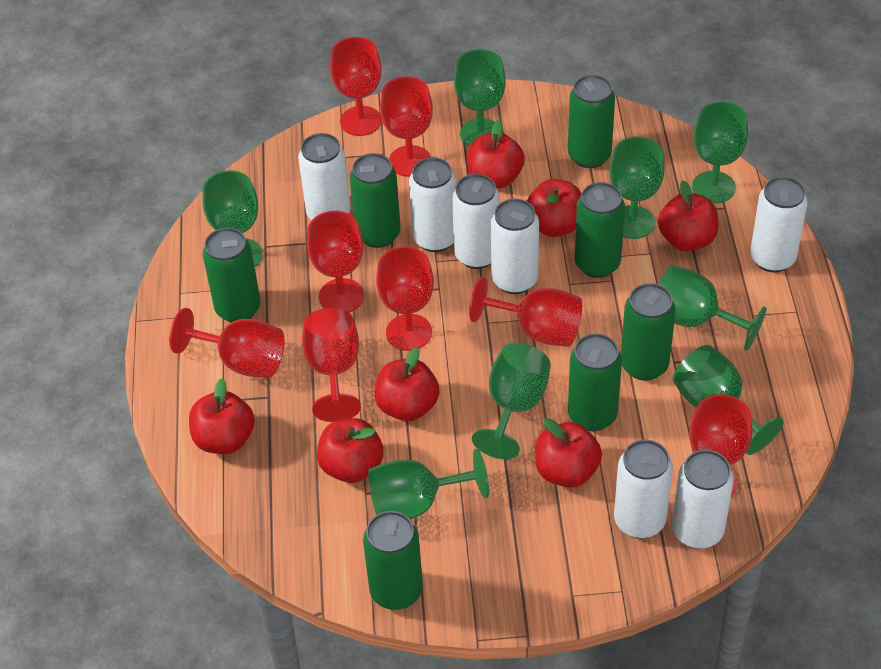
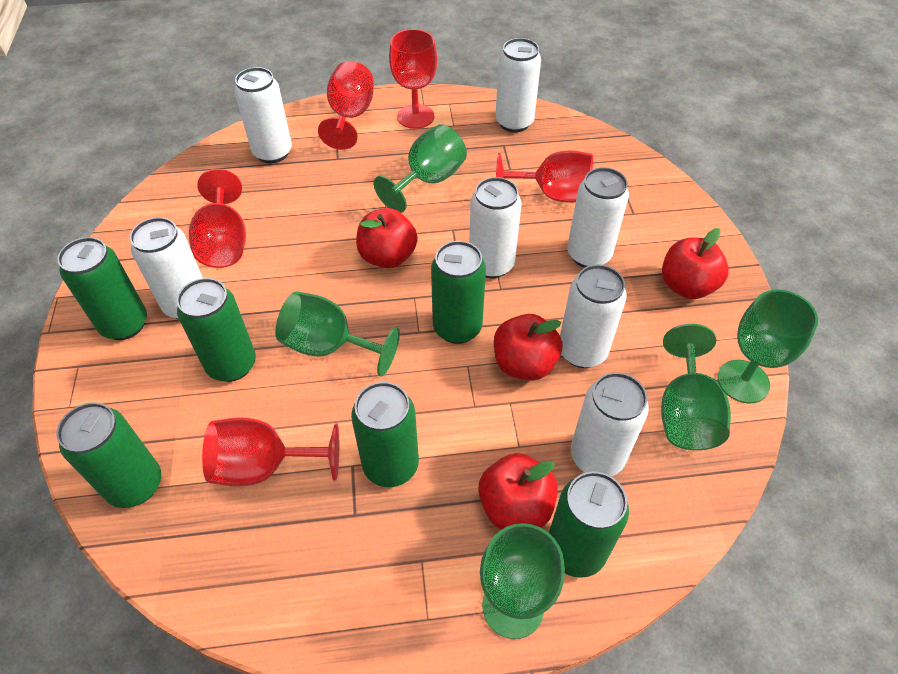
green can: [202,228,261,323] [349,153,401,248] [363,511,423,610] [568,75,615,168] [568,334,622,431] [575,182,625,278] [621,283,676,380] = 7 -> [56,402,161,508] [57,237,147,340] [177,278,256,382] [351,382,419,487] [431,241,486,344] [549,471,629,578] = 6
green goblet: [202,170,263,267] [368,449,489,519] [454,49,506,146] [472,343,551,459] [609,136,665,239] [659,265,767,351] [673,345,784,455] [692,101,748,203] = 8 -> [275,291,400,377] [374,124,467,213] [480,523,565,639] [661,324,731,450] [717,289,818,403] = 5
red apple: [189,378,255,454] [317,418,384,483] [374,347,440,421] [466,120,525,188] [527,179,582,237] [535,418,602,488] [658,180,719,251] = 7 -> [356,208,418,268] [478,453,558,530] [494,314,562,381] [662,228,729,299] = 4
red goblet: [169,308,285,378] [302,308,361,422] [307,211,364,312] [330,37,382,136] [376,246,434,351] [380,76,433,177] [469,277,582,347] [689,394,753,497] = 8 -> [189,169,246,268] [202,418,339,487] [318,61,374,150] [389,29,437,129] [496,150,593,203] = 5

